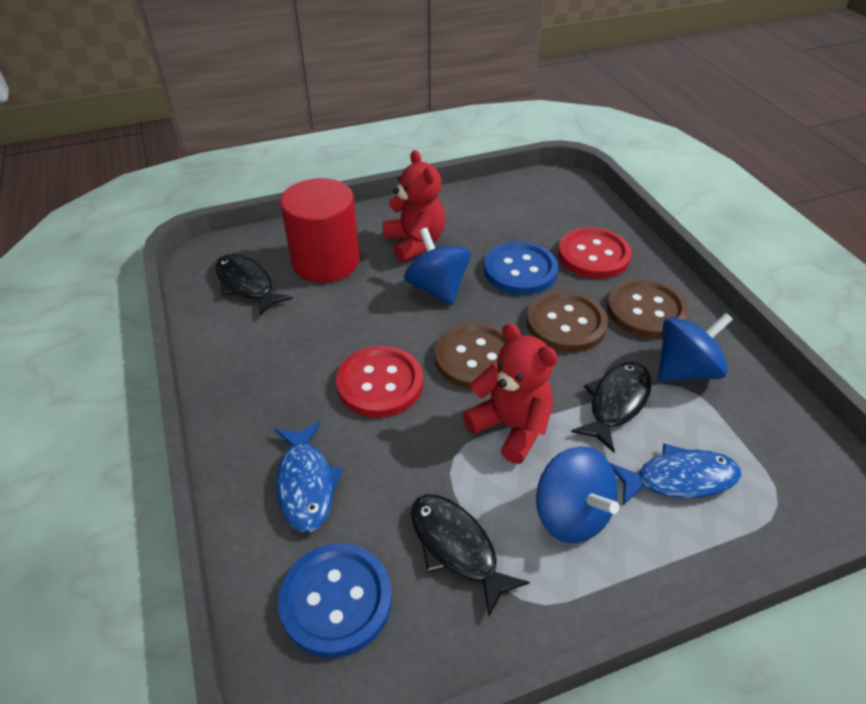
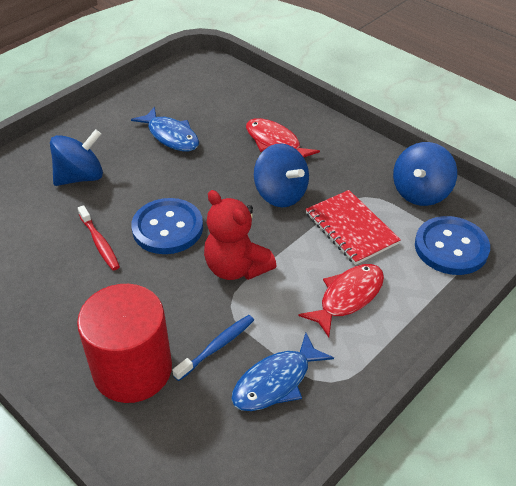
black fish: [215,254,293,316] [411,494,530,617] [571,362,652,453] = 3 -> none = 0
blue toothbrush: none = 0 -> [172,315,254,381] = 1
brown button: [435,322,508,389] [526,291,608,352] [607,279,689,339] = 3 -> none = 0
red button: [336,346,423,418] [558,227,632,279] = 2 -> none = 0
red fish: none = 0 -> [246,118,320,158] [299,264,384,337] = 2
red notebook: none = 0 -> [305,190,401,265] = 1
red teddy bear: [383,150,445,263] [463,323,558,464] = 2 -> [204,190,277,280] = 1
red toothbrush: none = 0 -> [78,205,120,271] = 1

